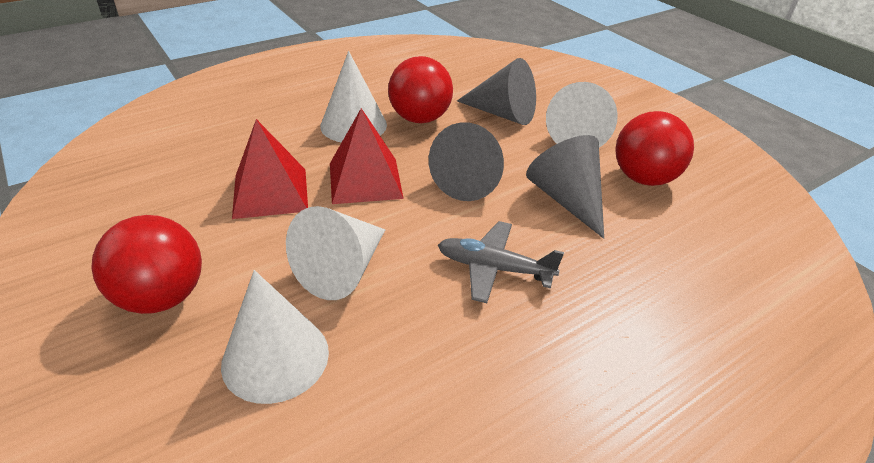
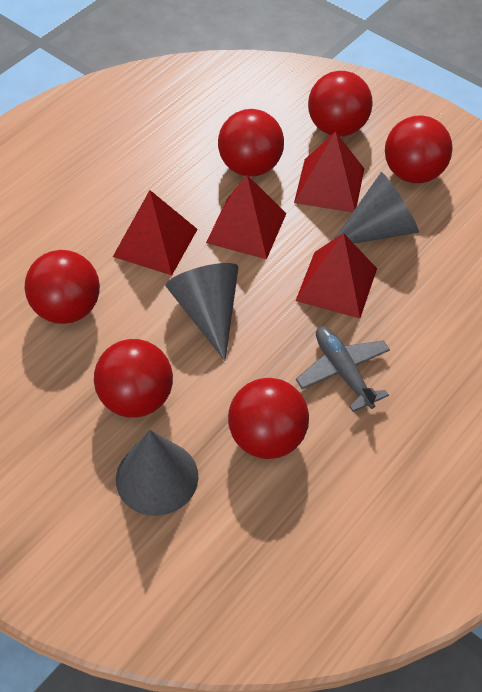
red ball: [91,215,202,314] [388,56,453,123] [615,111,694,186] = 3 -> [25,250,100,324] [94,339,173,418] [218,109,284,177] [228,378,309,459] [308,71,373,137] [385,115,453,183] = 6
red pyramid: [232,119,308,219] [330,108,404,204] = 2 -> [113,190,198,275] [206,175,287,259] [294,131,364,212] [296,233,377,319] = 4
white cone: [221,270,329,404] [286,206,385,300] [320,51,387,142] [546,82,618,148] = 4 -> none = 0

